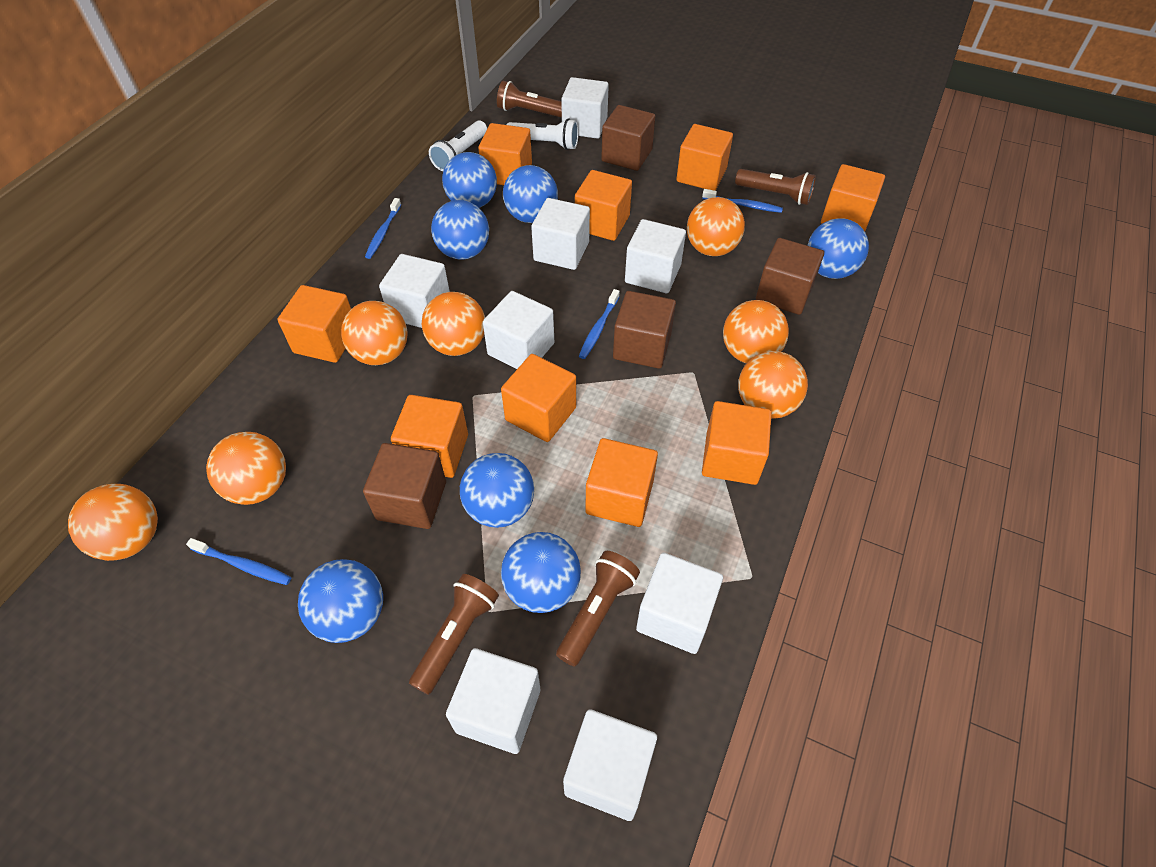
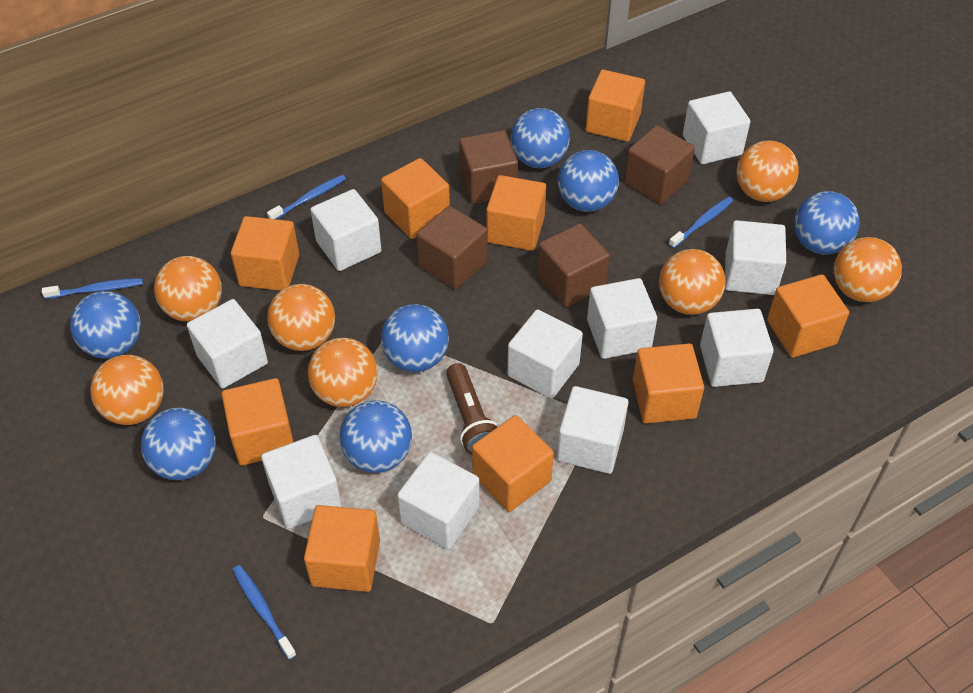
brown flashlight: [409,574,499,695] [497,81,562,118] [556,551,640,667] [735,169,816,205] = 4 -> [446,363,499,455] = 1
white cube: [379,254,450,328] [446,648,540,754] [483,291,554,369] [531,198,590,270] [561,77,609,139] [563,709,657,821] [625,219,686,293] [636,553,723,654] = 8 -> [187,299,268,388] [261,435,342,529] [310,189,382,271] [397,452,480,549] [507,309,583,399] [557,386,629,474] [587,278,657,359] [683,91,750,164] [700,309,774,387] [725,220,786,295] = 10
white flashlight: [429,121,487,171] [507,118,579,150] = 2 -> none = 0

